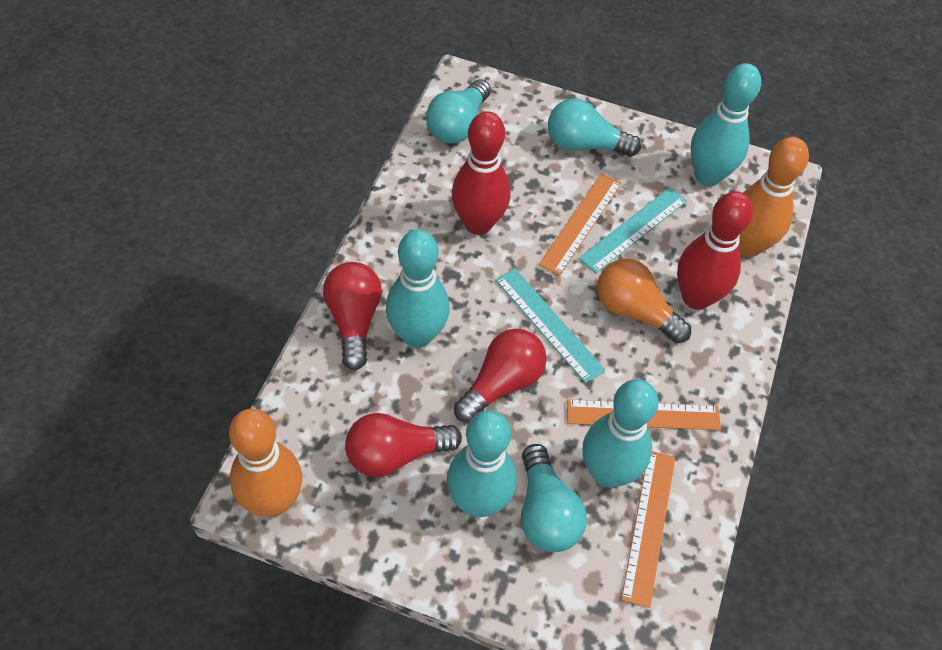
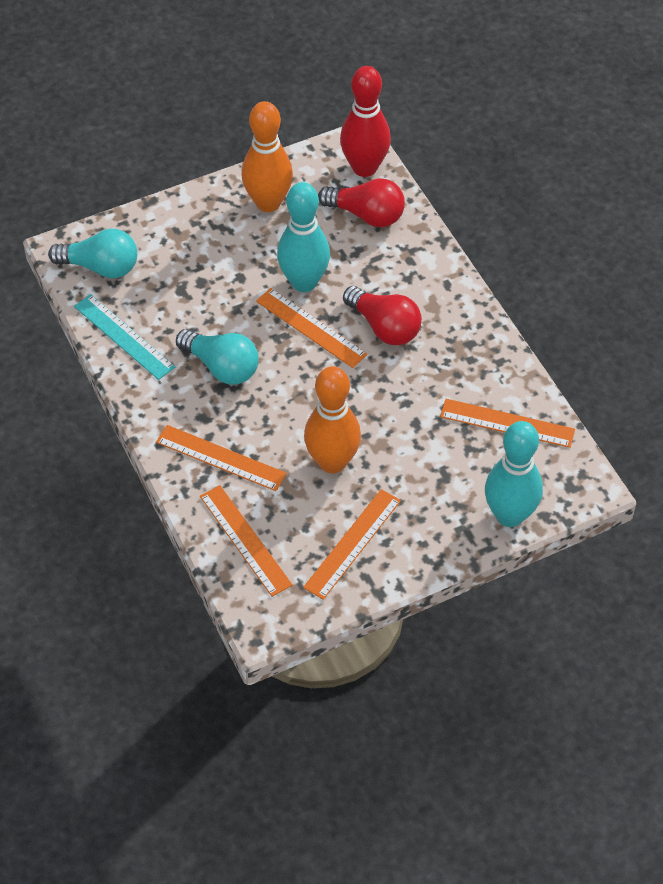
orange light bulb: [597,259,691,343] = 1 -> none = 0
orange ruler: [539,173,622,276] [567,399,721,430] [621,451,675,608] = 3 -> [156,425,287,491] [200,485,293,597] [256,288,367,368] [303,489,401,600] [440,399,575,448] = 5
red bowling pin: [452,111,510,235] [677,191,753,310] = 2 -> [340,66,391,177] = 1
red light bulb: [323,262,382,370] [345,413,462,477] [454,329,547,422] = 3 -> [318,178,405,227] [343,286,422,345] = 2
turquoise bowling pin: [386,229,449,348] [447,410,517,517] [583,379,658,488] [691,63,761,186] = 4 -> [277,182,330,292] [485,421,543,527] = 2
turquoise light bulb: [426,79,491,144] [521,444,587,552] [548,99,641,157] = 3 -> [48,229,137,278] [176,329,259,384] = 2
turquoise ruler: [495,268,605,383] [579,187,687,273] = 2 -> [74,294,175,380] = 1

